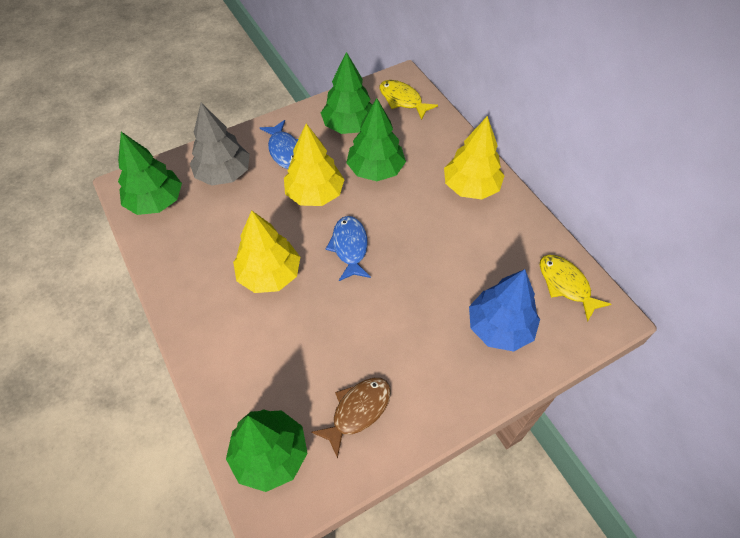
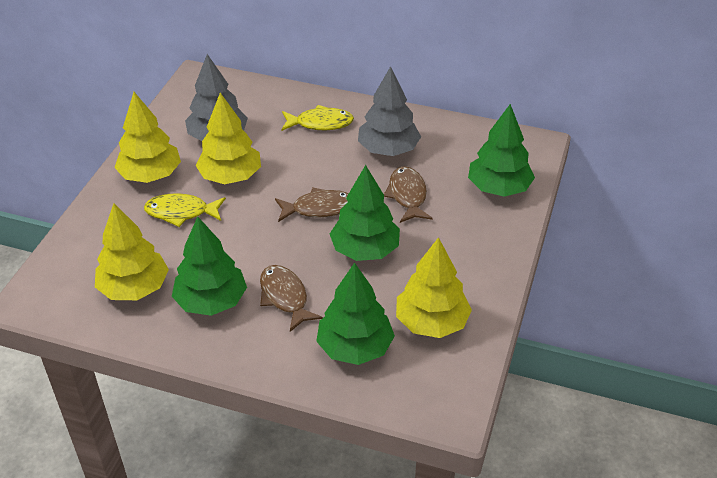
blue fish: [260,120,298,169] [326,216,371,281] = 2 -> none = 0
blue tree: [469,269,540,352] = 1 -> none = 0
brown fish: [311,378,391,459] = 1 -> [260,265,323,332] [275,187,349,222] [384,166,433,223] = 3
grey tree: [190,102,250,186] = 1 -> [185,54,248,141] [358,66,421,156] = 2
yellow tree: [233,211,300,293] [284,124,345,206] [444,116,504,199] = 3 -> [95,204,169,300] [114,92,181,183] [195,93,261,184] [396,237,472,338] = 4

